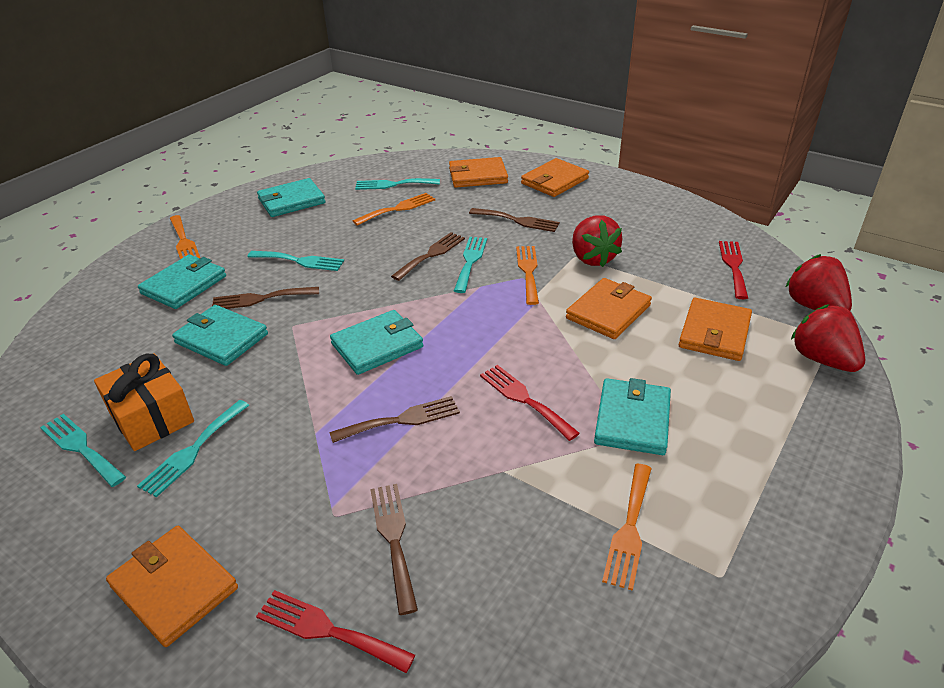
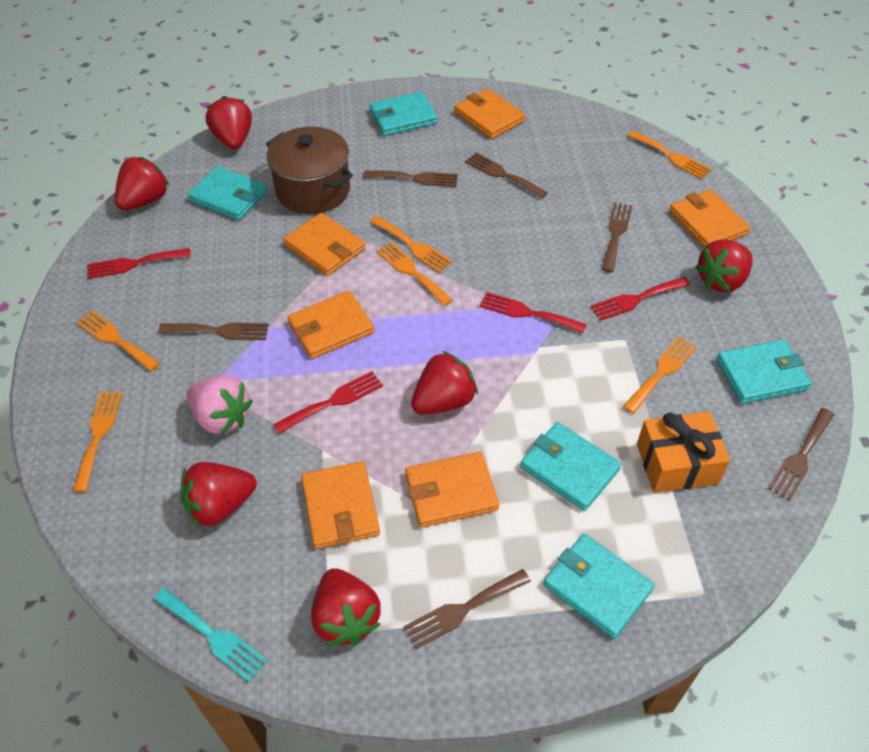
brown fork: [212,287,319,309] [329,396,460,443] [370,484,418,615] [391,232,465,281] [469,208,560,232] = 5 -> [158,322,269,340] [364,170,458,187] [404,569,531,649] [465,152,548,198] [601,202,632,272] [768,408,834,501] = 6
brown pot: none = 0 -> [266,127,353,214] = 1
orange fork: [170,215,200,259] [353,193,435,226] [516,246,539,305] [602,464,652,591] = 4 -> [73,392,123,492] [76,310,160,371] [370,216,453,273] [376,242,453,306] [623,337,697,414] [627,131,711,179] = 6
orange wallet: [106,526,238,647] [449,157,508,188] [521,158,589,197] [566,278,652,339] [679,298,752,361] = 5 -> [283,213,365,276] [287,291,374,359] [301,461,380,549] [405,452,499,528] [454,89,526,139] [669,189,751,248] = 6
pink strawberry: none = 0 -> [187,375,253,435] = 1
red fork: [256,590,415,673] [480,365,580,441] [719,241,748,299] = 3 -> [87,248,191,279] [273,371,383,434] [480,292,586,333] [591,277,690,321] = 4
red strawberry: [572,215,623,267] [786,254,852,311] [791,304,865,372] = 3 -> [115,157,169,211] [181,462,257,527] [206,96,252,150] [311,568,381,646] [411,351,478,415] [695,239,753,292] = 6
turquoise fork: [40,414,126,487] [137,400,249,497] [248,251,344,271] [355,178,440,190] [454,237,487,293] = 5 -> [154,587,268,682] = 1

